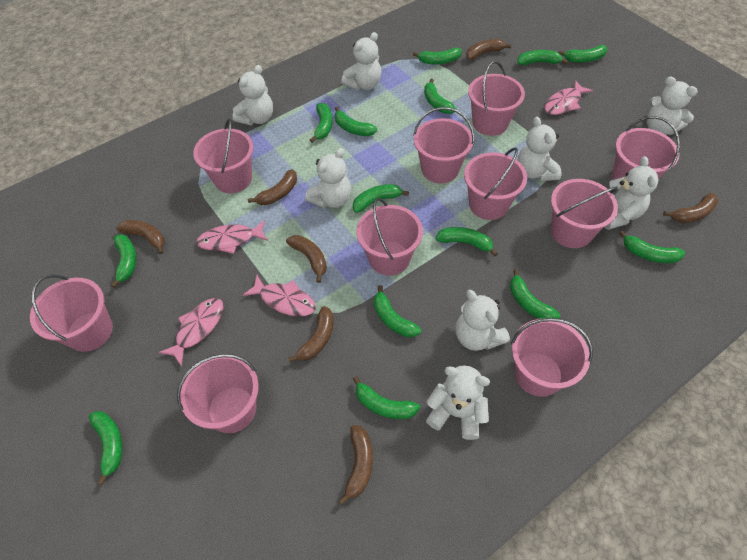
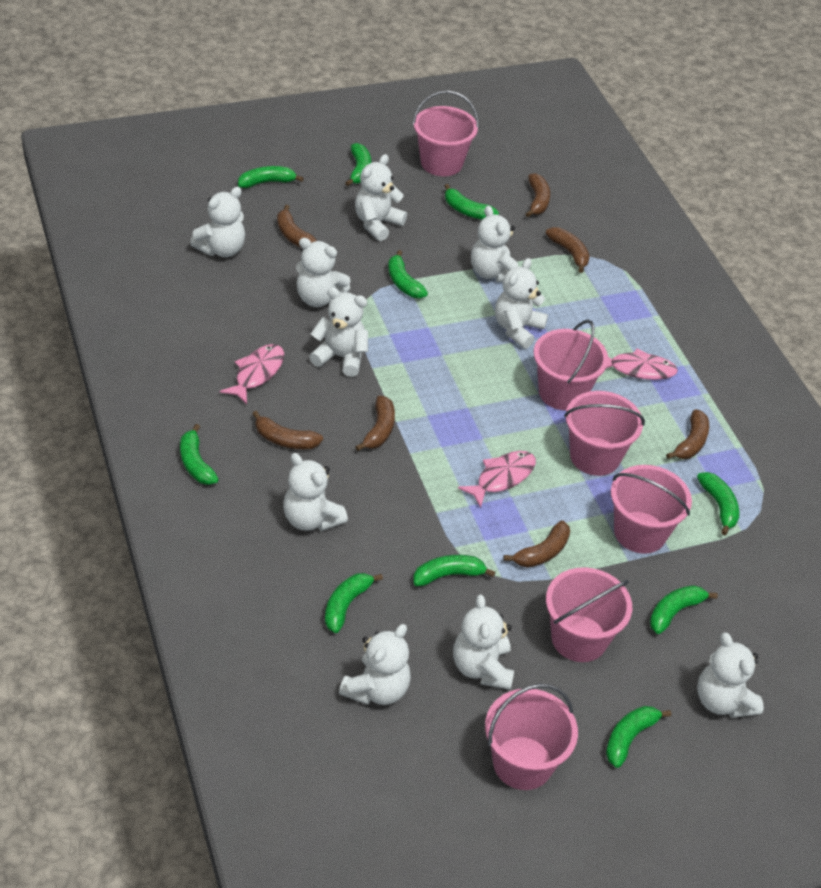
green banana: [89,411,123,485] [111,234,136,288] [310,103,332,142] [335,107,377,136] [353,184,409,213] [353,376,420,419] [374,285,421,337] [413,48,462,64] [424,79,456,114] [436,227,498,256] [510,269,560,319] [517,50,568,65] [559,45,607,63] [619,231,685,263] = 14 -> [180,424,219,485] [238,166,304,188] [325,573,383,633] [345,143,371,186] [388,250,428,298] [413,555,495,586] [445,184,499,220] [606,706,671,768] [650,585,718,634] [697,472,739,535] = 10
pink bucket: [30,274,113,352] [177,354,259,433] [193,118,254,193] [356,198,423,276] [413,107,475,183] [464,147,527,220] [468,61,525,136] [511,318,593,397] [551,179,618,248] [612,116,680,180] = 10 -> [413,90,479,176] [485,684,578,790] [534,320,608,411] [546,567,632,662] [564,391,645,476] [611,465,692,554] = 6
pink fish: [159,298,223,367] [196,220,268,254] [243,275,316,317] [544,80,593,115] = 4 -> [220,344,284,404] [458,451,536,508] [606,349,678,380] = 3
white teddy bear: [233,65,273,125] [305,148,351,208] [341,32,381,90] [426,365,490,440] [455,290,510,351] [518,117,561,181] [604,156,658,230] [647,77,698,135] = 8 -> [190,187,245,257] [283,453,348,531] [296,238,351,307] [309,287,368,377] [339,624,411,705] [355,154,407,241] [453,595,514,690] [471,205,521,282] [495,258,548,349] [697,633,764,718] = 10

